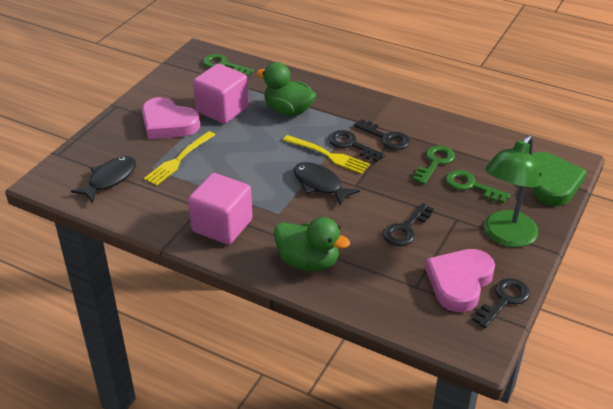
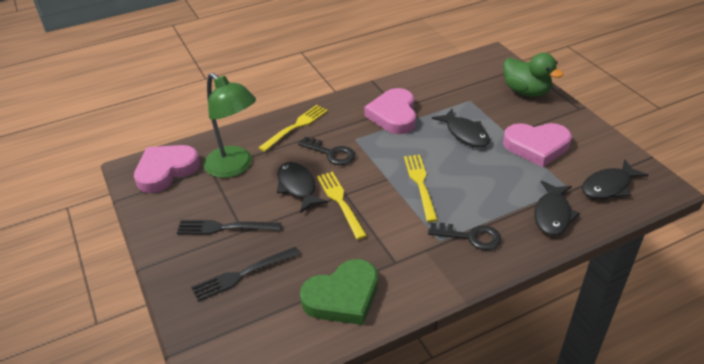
black fish: [71,156,136,203] [294,162,360,205] = 2 -> [277,162,328,213] [432,109,490,147] [534,181,580,236] [582,159,648,199] = 4
black fork: none = 0 -> [177,220,282,235] [191,247,300,302] = 2
black key: [328,130,385,162] [354,119,410,150] [383,203,434,246] [472,278,530,328] = 4 -> [298,136,355,165] [428,223,502,250] = 2
green duck: [257,62,316,116] [274,217,350,271] = 2 -> [503,53,564,97] = 1
green key: [203,54,254,76] [413,146,455,185] [445,170,510,203] = 3 -> none = 0
pink cube: [188,173,253,245] [193,64,249,124] = 2 -> none = 0
pink heart: [142,97,200,139] [425,249,495,312] = 2 -> [134,145,200,193] [364,88,416,134] [503,123,572,167] = 3
yellow fork: [144,131,215,185] [283,135,370,174] = 2 -> [258,105,328,152] [317,172,367,240] [404,155,438,222] = 3

